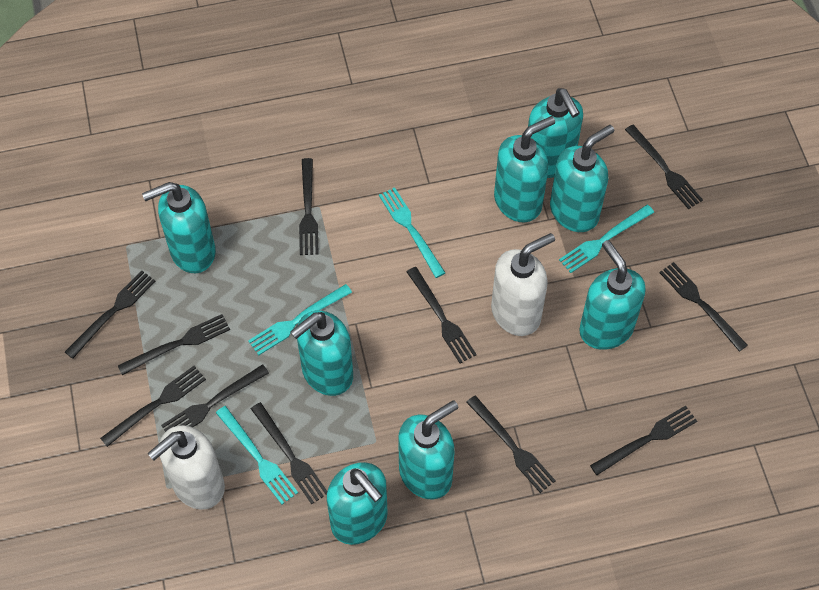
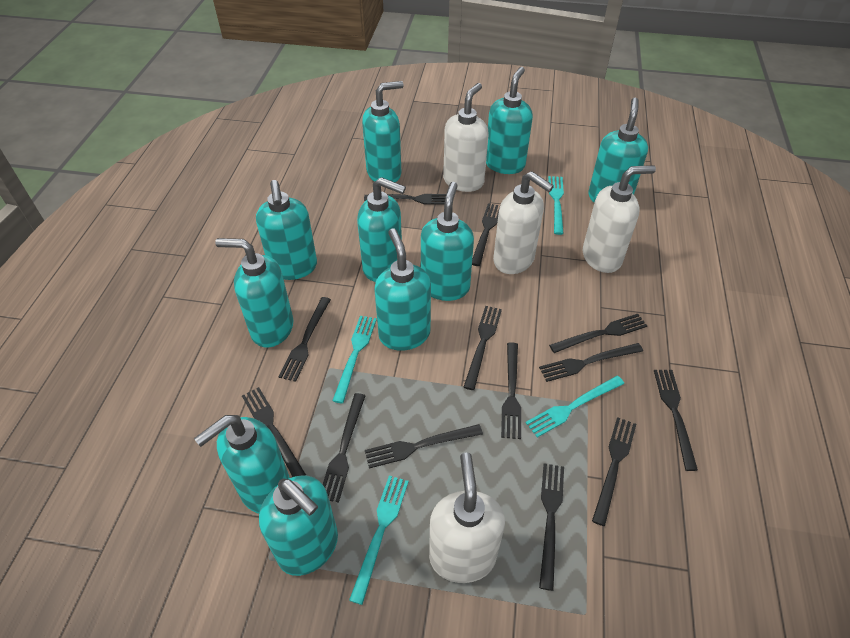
black fork: [65,270,156,359] [100,366,206,447] [118,314,230,375] [161,364,269,432] [251,402,327,504] [299,158,319,255] [407,267,477,363] [466,395,556,493] [590,406,697,475] [625,125,703,209] [659,262,748,352] = 11 -> [242,387,306,477] [279,297,331,382] [323,393,366,503] [364,194,446,205] [365,424,483,469] [464,306,502,390] [472,203,500,266] [501,342,521,439] [539,343,643,382] [539,463,564,591] [549,314,647,353] [592,417,636,526] [654,370,698,471] = 13
turquoise soap dispenser: [142,182,216,273] [290,310,353,396] [327,462,388,545] [398,400,458,499] [494,116,555,223] [528,88,583,178] [550,125,614,232] [579,240,646,350] = 8 -> [194,415,290,514] [215,238,293,348] [256,180,317,280] [259,475,338,576] [357,177,406,282] [362,81,404,183] [374,228,431,351] [421,182,474,301] [486,67,533,174] [588,97,648,203] = 10
white soap dispenser: [147,425,225,509] [491,233,555,336] = 2 -> [429,453,505,583] [443,83,489,192] [493,171,554,274] [583,165,656,273] = 4

